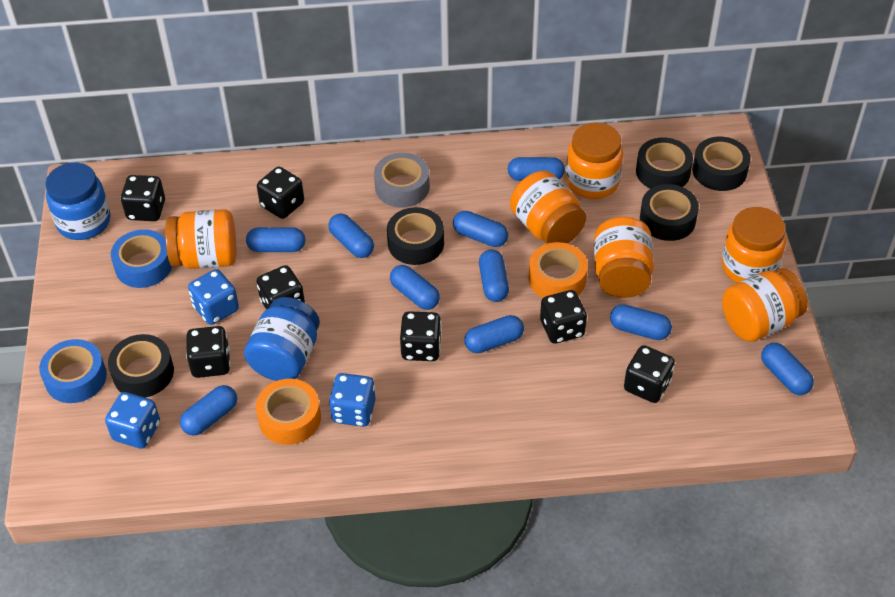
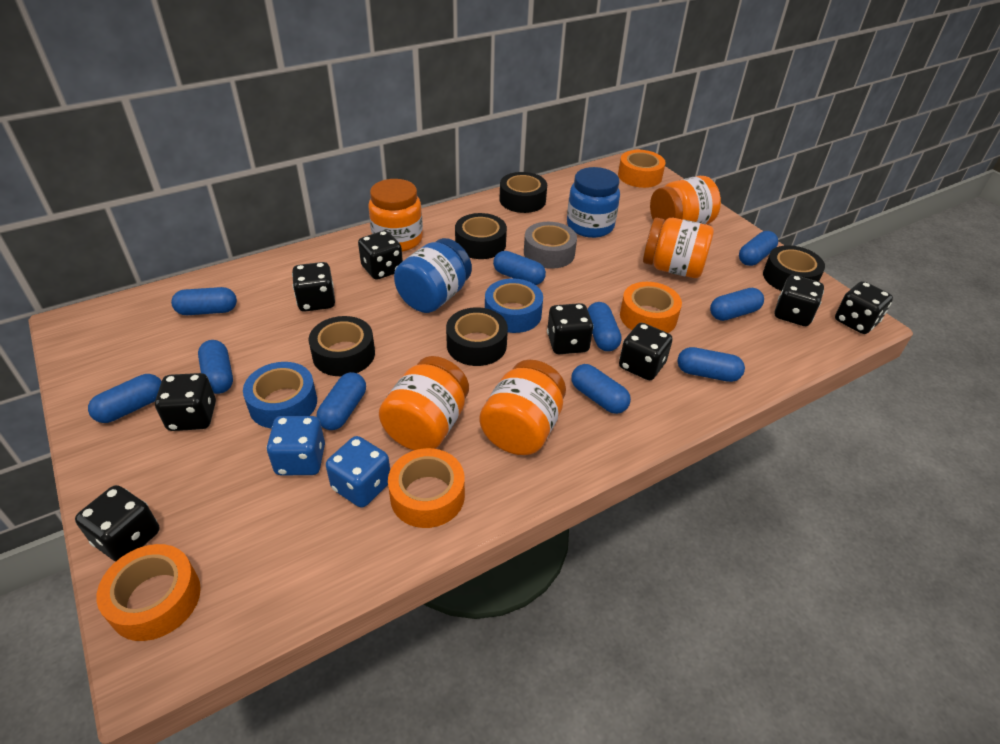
black dice: [121,175,165,221] [186,326,230,378] [257,167,304,219] [257,265,305,310] [400,311,442,361] [540,290,587,344] [624,345,675,403] = 7 -> [75,485,160,562] [155,373,216,431] [292,262,335,312] [358,231,403,280] [547,303,594,354] [619,323,673,380] [775,275,824,326] [835,281,893,334] = 8
blue dice: [105,392,160,449] [188,269,239,325] [329,373,376,427] = 3 -> [266,416,325,475] [326,436,390,508] = 2
orange jar: [165,209,236,269] [510,171,586,244] [566,122,623,199] [594,217,654,298] [722,207,786,283] [722,268,808,342] = 6 -> [368,179,423,252] [379,356,469,450] [479,360,566,455] [643,218,714,278] [650,176,721,225] = 5
orange tape: [256,379,321,445] [529,242,588,298] = 2 -> [96,544,201,641] [388,448,465,528] [618,150,666,188] [620,282,682,333] = 4

